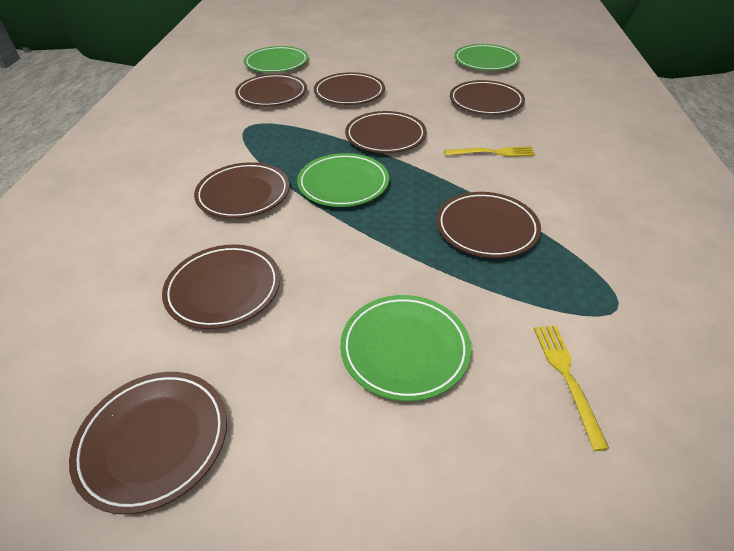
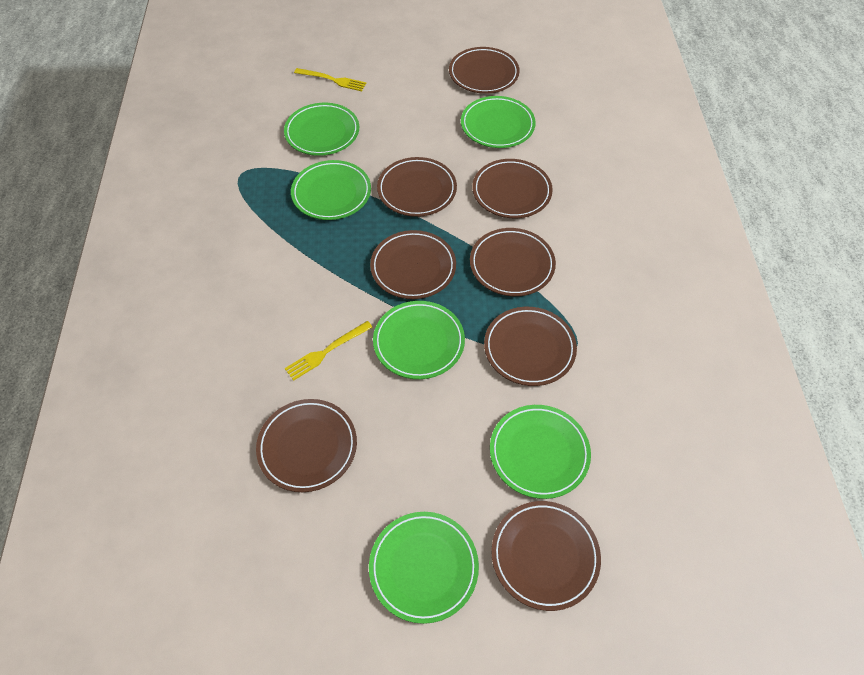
green plate: [244,46,308,73] [297,153,389,207] [340,295,471,401] [454,44,520,71] = 4 -> [284,103,359,156] [291,160,371,220] [369,512,479,624] [373,301,465,379] [461,96,536,148] [490,405,591,499] = 6

